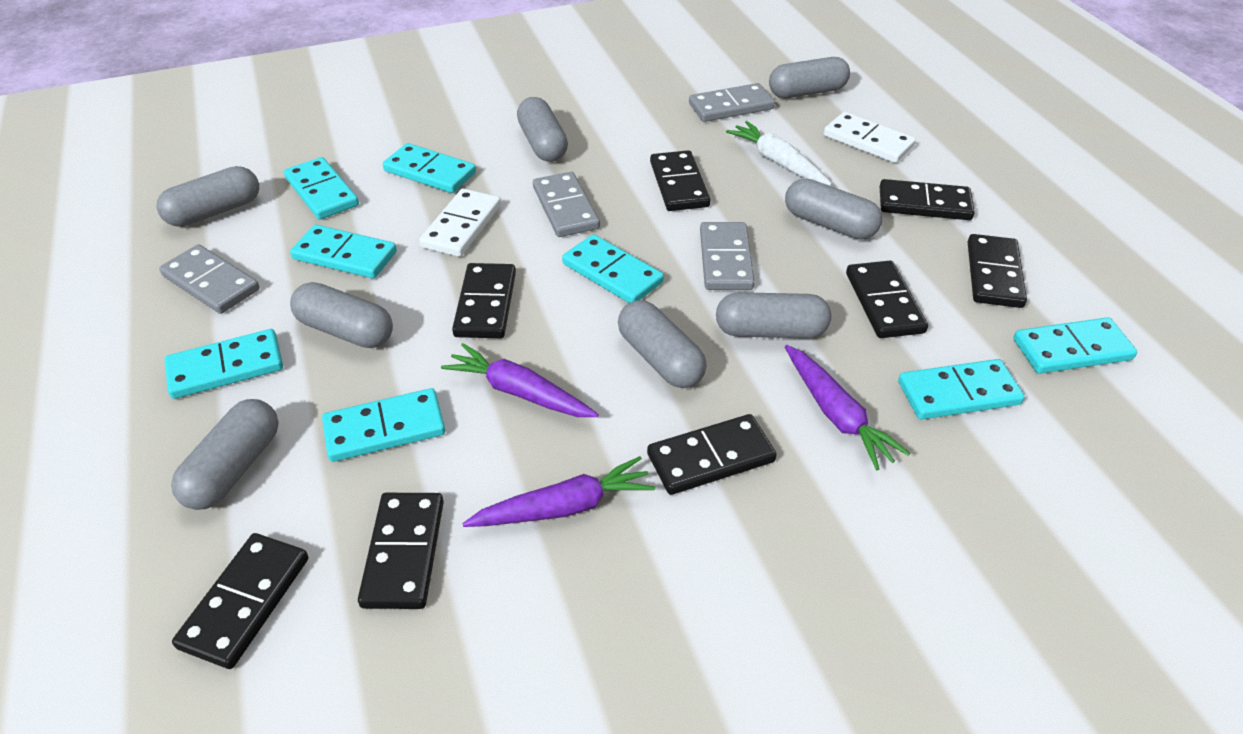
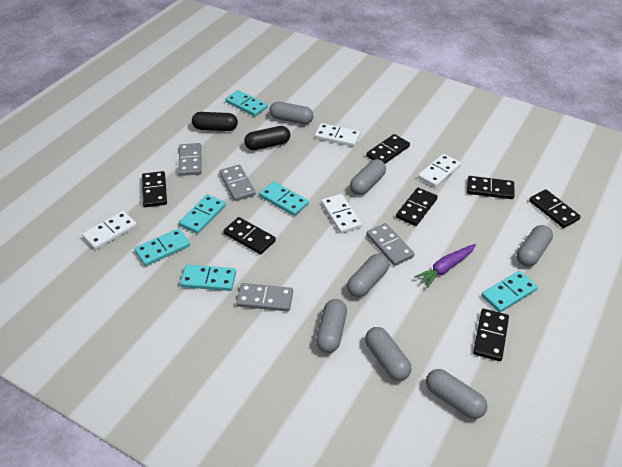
black capsule: none = 0 -> [192,112,238,131] [244,126,290,150] = 2
black domino: [172,533,308,669] [358,493,444,609] [452,263,516,338] [647,414,777,495] [650,150,710,211] [846,261,928,338] [880,179,975,220] [968,234,1027,308] = 8 -> [142,171,167,207] [223,217,276,255] [366,134,410,164] [396,188,438,226] [467,176,515,199] [473,309,509,361] [529,190,581,228] = 7
grey capsule: [157,166,259,227] [171,399,279,510] [290,282,393,348] [517,97,568,162] [618,300,706,388] [716,292,831,338] [769,57,850,98] [785,179,882,239] = 8 -> [270,102,314,124] [316,299,347,353] [347,254,389,297] [350,159,386,195] [365,327,411,381] [426,369,487,419] [517,225,553,267] = 7
purple carrot: [441,343,599,417] [462,456,655,527] [785,345,910,470] = 3 -> [414,244,476,288] = 1
turquoise domino: [165,329,283,399] [284,157,359,220] [290,225,397,278] [322,388,445,462] [383,143,476,193] [562,234,664,303] [898,359,1025,419] [1013,317,1137,374] = 8 -> [135,228,190,266] [179,194,226,234] [180,265,236,291] [225,90,268,116] [259,181,309,216] [481,271,538,312] = 6
white carrot: [726,121,832,186] = 1 -> none = 0
white domino: [419,189,501,257] [824,112,916,163] = 2 -> [82,211,137,250] [315,123,360,147] [321,194,362,233] [418,154,461,188] = 4

